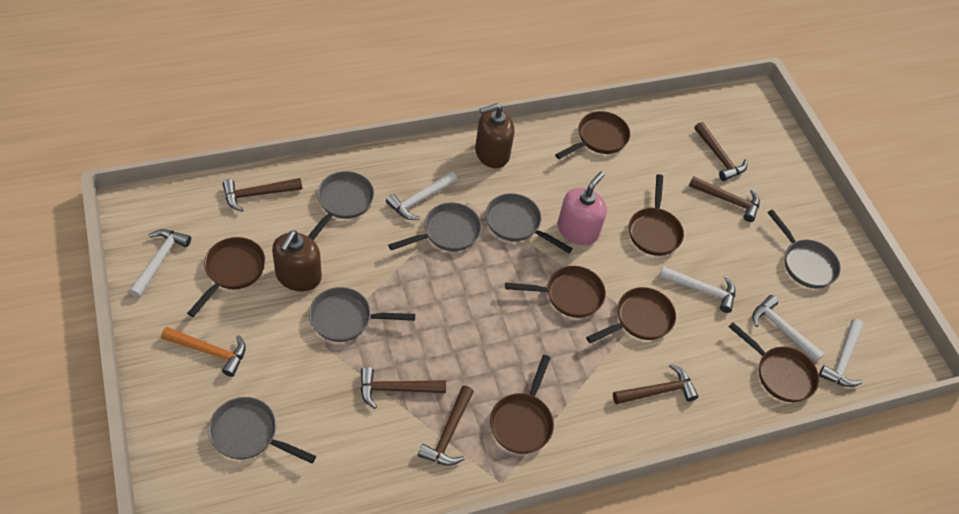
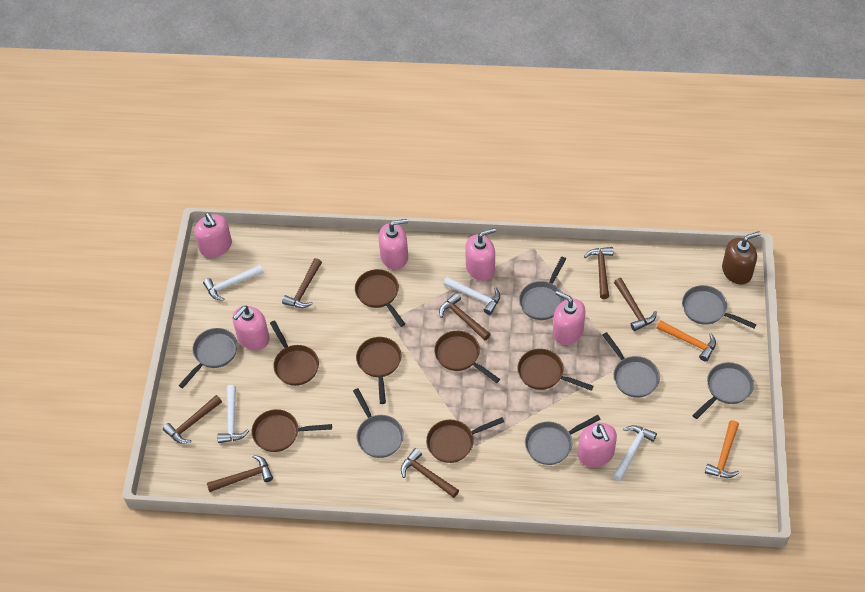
brown hammer: [222,178,302,212] [361,367,446,409] [418,386,474,466] [613,364,698,405] [689,176,760,222] [694,122,747,181] = 6 -> [163,395,222,444] [207,455,273,492] [282,258,322,308] [401,448,459,498] [439,293,491,341] [584,247,613,299] [614,278,657,331] = 7
brown soap dispenser: [272,230,322,291] [475,103,515,168] = 2 -> [722,231,761,285] = 1
grey pan: [208,397,316,463] [308,171,374,240] [309,287,415,342] [388,202,481,251] [486,193,573,253] [767,210,841,289] = 6 -> [178,328,238,388] [353,388,404,458] [519,257,566,320] [525,415,601,465] [602,332,660,398] [682,285,757,329] [692,362,754,419] = 7
orange hammer: [161,327,246,377] = 1 -> [657,320,716,362] [705,420,739,478] = 2
pink soap dispenser: [558,172,607,245] = 1 -> [194,213,232,258] [233,306,270,350] [378,219,408,270] [465,228,496,281] [553,291,586,345] [578,423,617,467] = 6
white hammer: [129,229,191,298] [386,171,457,220] [659,266,735,313] [753,295,825,362] [819,319,864,387] = 5 -> [203,265,263,301] [217,385,250,443] [443,277,500,315] [613,425,657,481] = 4

